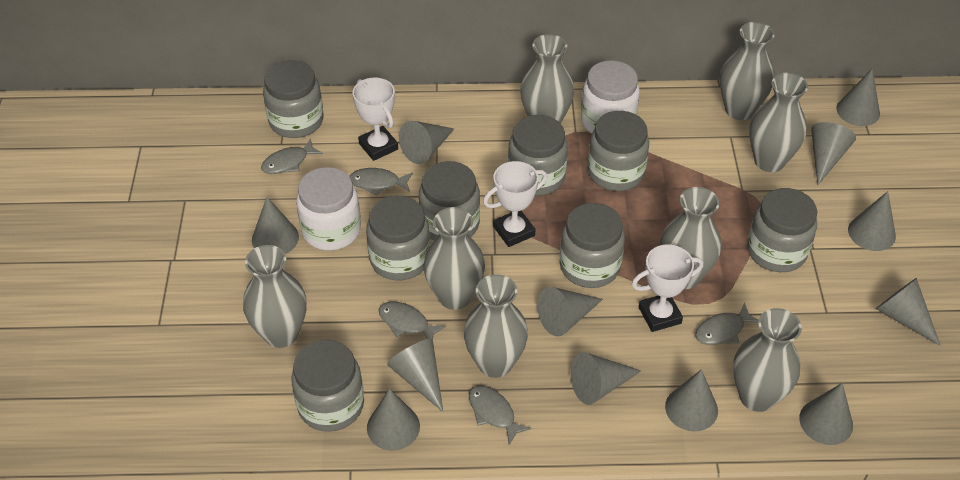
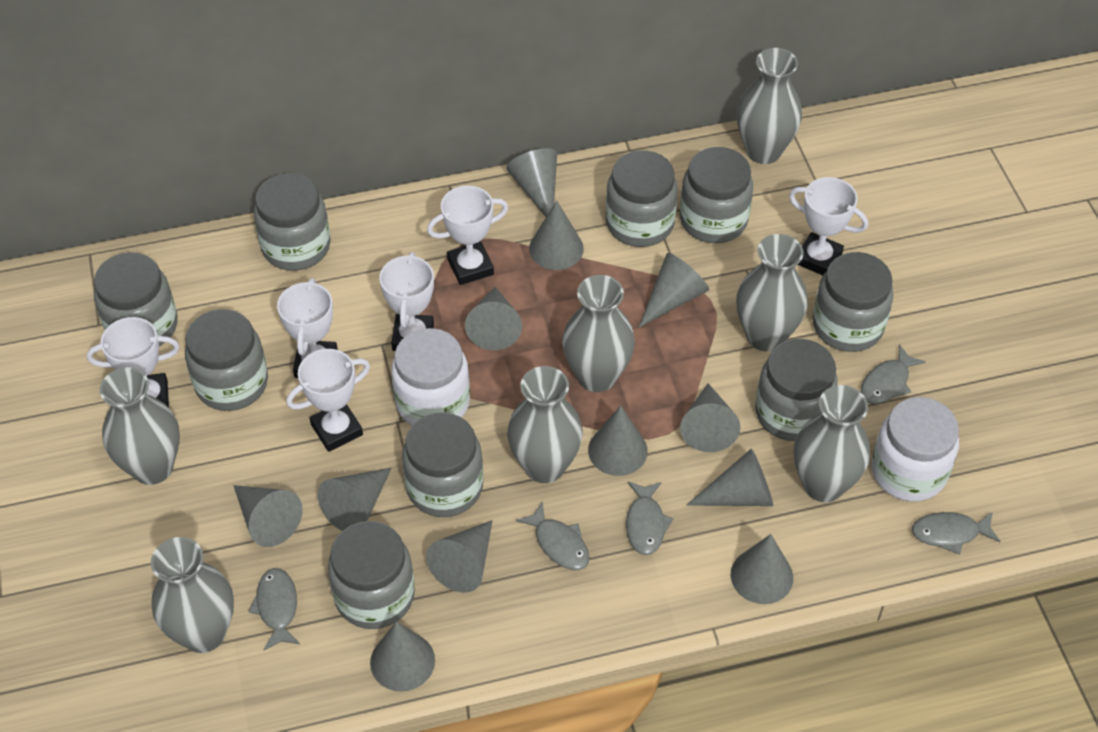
grey jar: [263,60,323,138] [291,340,364,432] [366,196,430,281] [419,161,480,241] [508,115,568,195] [560,203,625,288] [588,111,649,191] [747,188,817,272] = 8 -> [94,252,178,346] [185,309,268,411] [254,173,331,271] [328,521,415,629] [402,412,483,517] [606,150,678,247] [680,147,753,243] [755,339,838,441] [813,252,893,352] = 9
grey vase: [243,245,307,348] [423,207,485,310] [464,274,528,378] [520,34,574,124] [660,187,721,289] [720,22,775,120] [733,308,802,412] [749,73,808,172] = 8 -> [100,367,180,485] [151,537,234,653] [507,366,583,483] [562,275,635,392] [736,234,808,352] [737,48,802,164] [794,385,870,502] = 7
white trophy: [352,78,398,161] [483,161,547,247] [632,245,703,332] = 3 -> [87,317,180,407] [277,278,338,378] [286,349,370,452] [379,252,434,351] [427,186,508,285] [789,177,868,275] = 6

